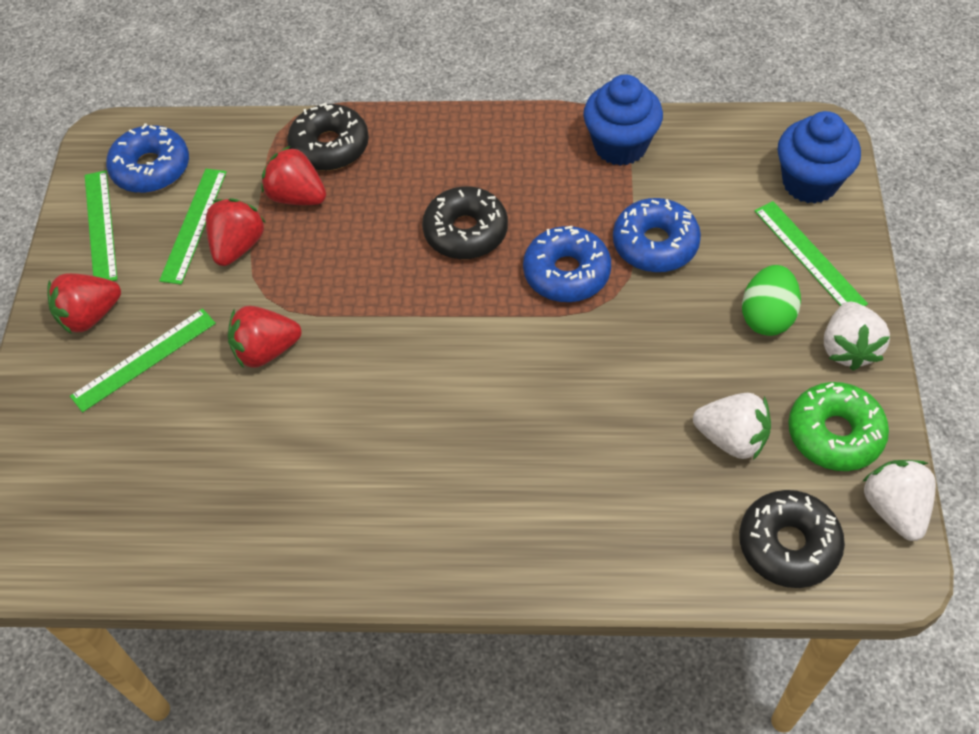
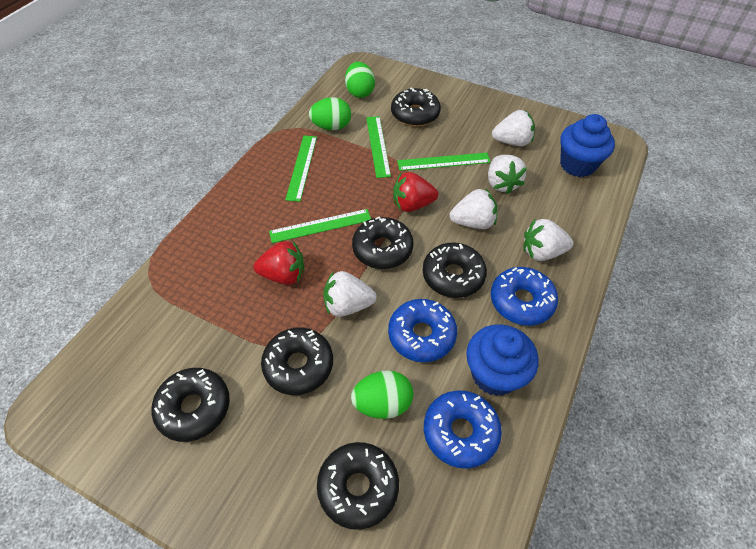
black donut: [287,103,369,171] [422,186,508,259] [739,490,845,588] = 3 -> [151,368,230,442] [261,327,333,395] [317,442,399,530] [352,216,413,269] [391,88,441,126] [422,242,487,298] = 6
green donut: [788,382,889,471] = 1 -> none = 0
green egg: [742,265,801,336] = 1 -> [309,97,351,130] [345,62,375,98] [351,370,413,419] = 3
red strawberry: [48,273,121,334] [206,198,266,266] [228,306,301,368] [262,146,326,205] = 4 -> [254,241,304,285] [393,172,438,212] = 2
white strawberry: [693,393,771,460] [824,302,890,371] [862,460,936,541] = 3 -> [323,271,377,317] [449,188,497,229] [488,155,527,194] [492,110,535,146] [523,219,573,261] = 5

